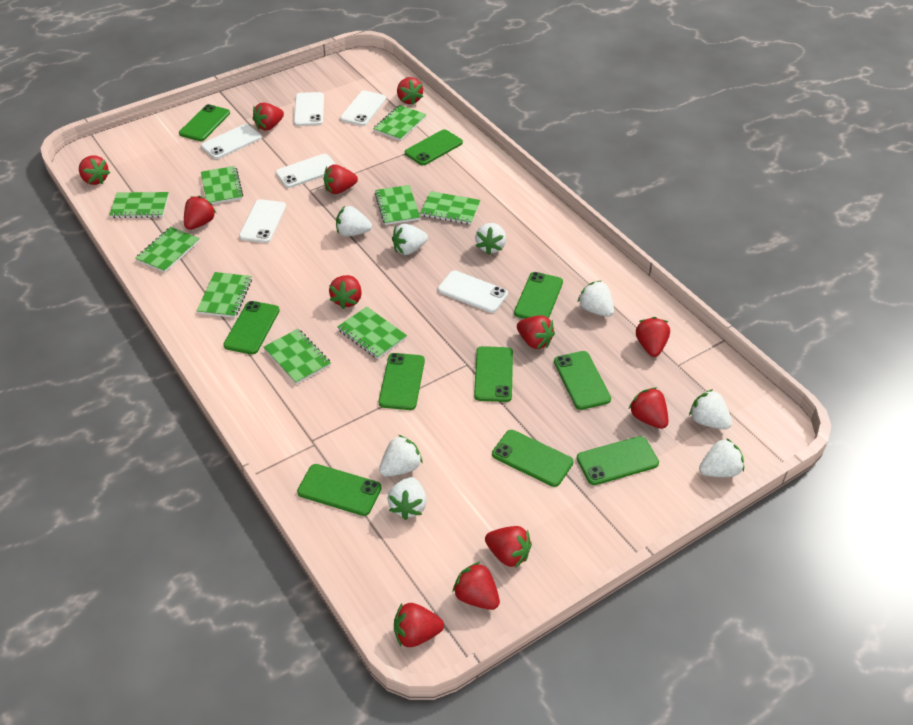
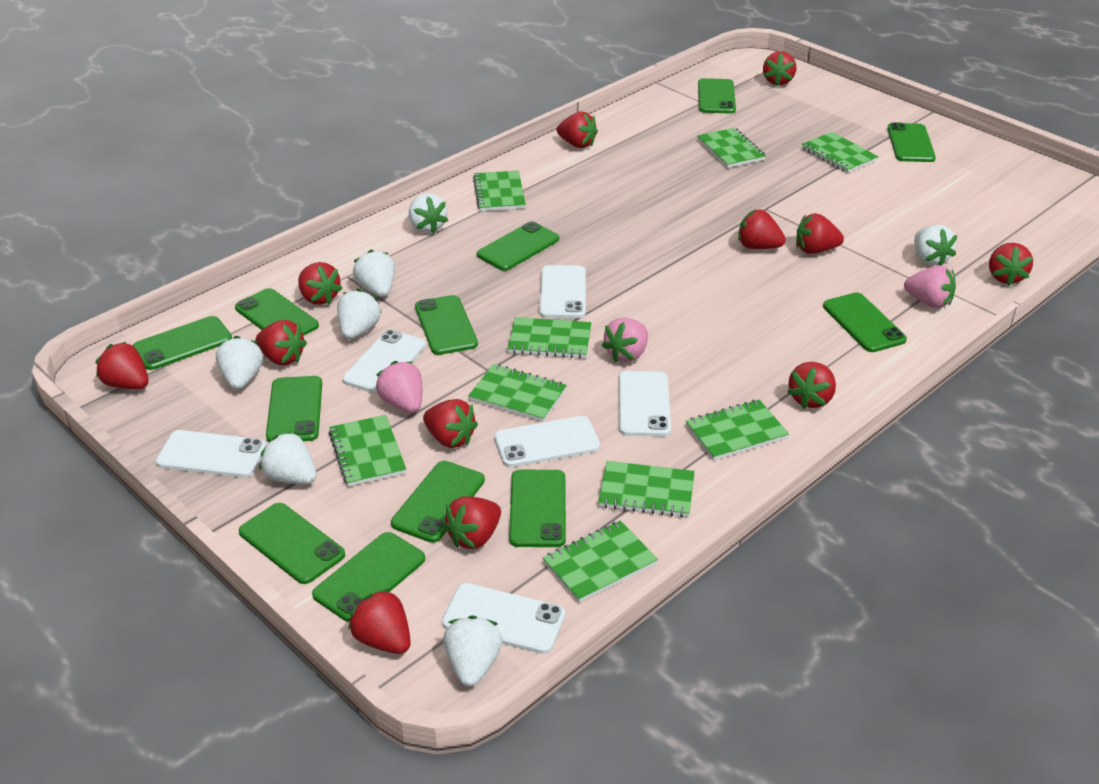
green phone: [179,104,230,141] [223,301,280,354] [297,464,381,516] [379,353,425,410] [405,129,463,165] [474,346,513,402] [492,430,573,487] [514,272,563,319] [554,351,611,410] [577,436,659,485] = 10 -> [132,316,232,370] [235,288,319,336] [239,503,345,584] [266,376,322,442] [312,532,425,622] [391,461,485,543] [415,295,478,355] [477,221,559,271] [509,470,566,547] [698,78,736,113] [823,292,907,352] [887,122,936,162] = 12
pink strawberry: none = 0 -> [376,361,422,413] [602,318,648,362] [904,265,956,308] = 3
white strawberry: [336,206,372,237] [379,435,423,477] [387,477,427,520] [392,224,428,255] [475,223,506,255] [578,280,614,317] [689,389,732,429] [699,438,744,477] = 8 -> [216,336,263,389] [259,431,316,484] [337,289,382,339] [353,250,395,297] [409,193,448,234] [443,615,502,687] [914,225,957,265] = 7

